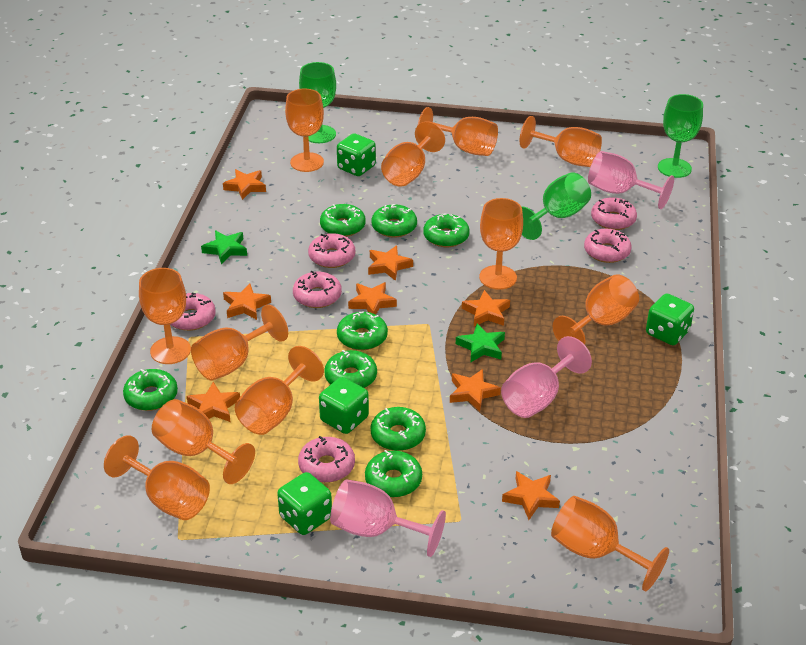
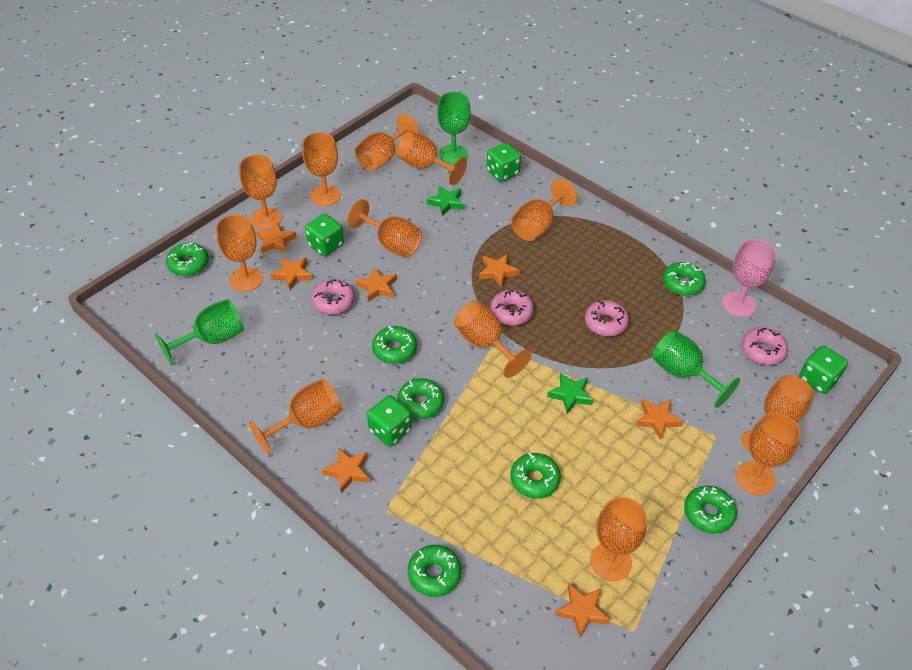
green donut: [123,369,178,411] [320,204,366,237] [324,350,377,388] [337,311,388,350] [365,450,422,497] [371,407,426,451] [372,204,417,238] [423,213,470,247] = 8 -> [166,243,209,276] [372,326,417,364] [397,378,444,419] [408,545,461,597] [510,453,561,498] [663,262,706,296] [684,486,737,533] = 7
orange star: [187,382,240,422] [223,169,266,200] [223,283,271,320] [348,282,397,314] [368,245,413,281] [450,369,501,411] [462,290,510,326] [502,471,560,520] = 8 -> [256,222,297,253] [270,257,312,290] [322,447,370,493] [356,267,397,302] [479,254,520,288] [555,583,610,638] [635,399,684,440] = 7
pink donut: [170,293,216,331] [293,271,342,308] [298,436,355,483] [308,233,355,268] [584,229,632,263] [591,197,637,230] = 6 -> [311,279,355,314] [490,290,534,325] [585,300,629,336] [742,327,788,365] = 4
pink goblet: [330,479,446,557] [501,336,592,418] [588,151,674,209] = 3 -> [722,239,777,317] = 1

